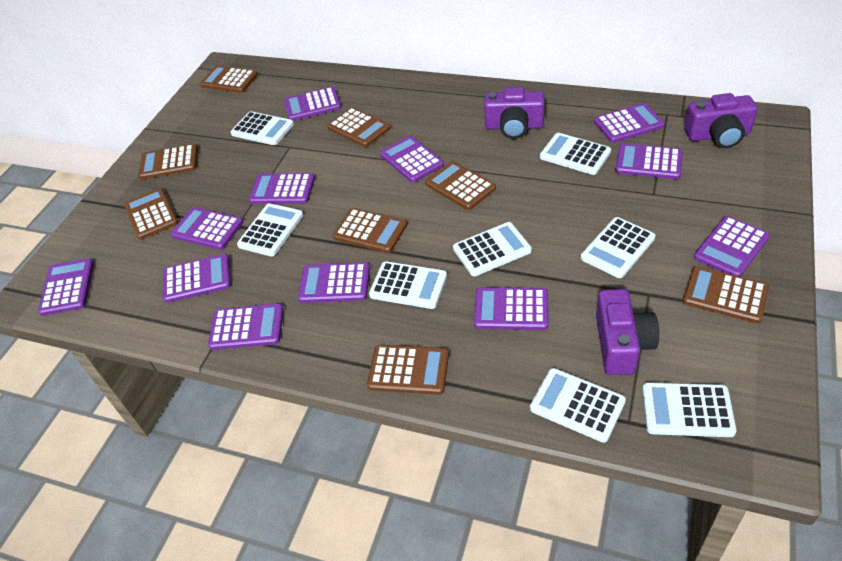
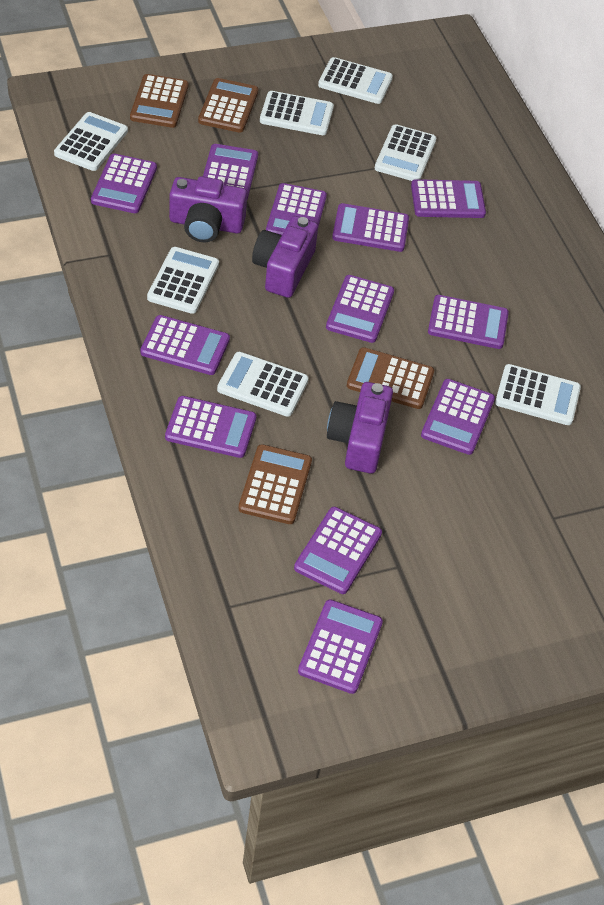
brown calculator: [124,188,178,240] [139,144,198,179] [200,66,258,93] [327,107,391,147] [333,208,407,253] [367,345,449,395] [425,161,496,210] [683,266,769,324] = 8 -> [130,74,188,128] [198,78,258,133] [238,444,312,524] [347,347,434,409] = 4
white calculator: [231,111,294,145] [237,203,303,256] [369,261,447,309] [453,222,532,276] [530,368,626,443] [540,133,611,175] [581,217,656,278] [642,382,736,437] = 8 -> [54,112,128,171] [147,247,219,314] [217,352,309,417] [260,91,334,135] [318,57,393,104] [375,124,437,181] [495,364,581,425] = 7

